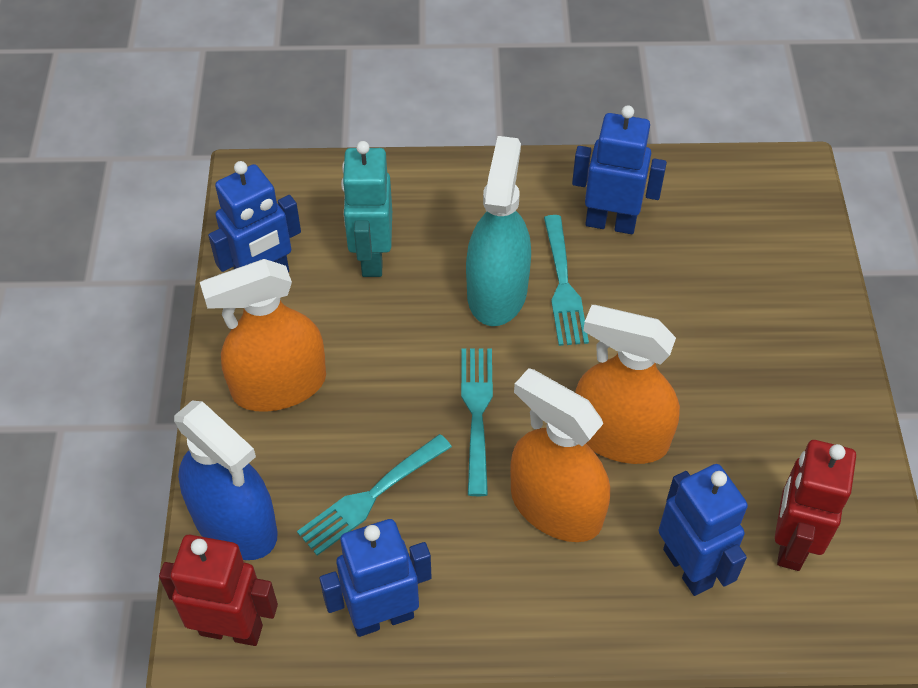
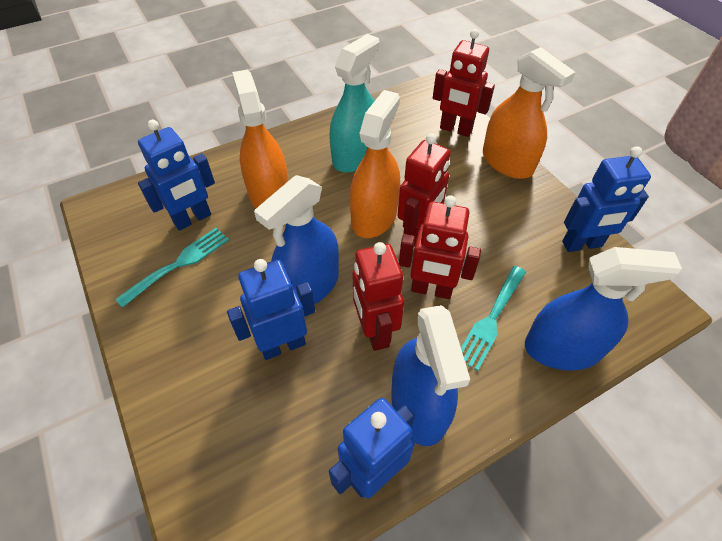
blue spray bottle: [174,401,278,560] = 1 -> [254,175,339,304] [391,305,470,446] [525,247,682,371] = 3
red robot: [159,535,278,646] [775,440,856,571] = 2 -> [353,242,404,351] [397,133,451,246] [399,195,481,299] [433,29,495,137] = 4
turquoise fork: [297,434,452,556] [461,349,493,496] [544,215,589,346] = 3 -> [115,228,229,308] [461,266,526,371] = 2
turquoise robot: [341,141,392,277] = 1 -> none = 0

